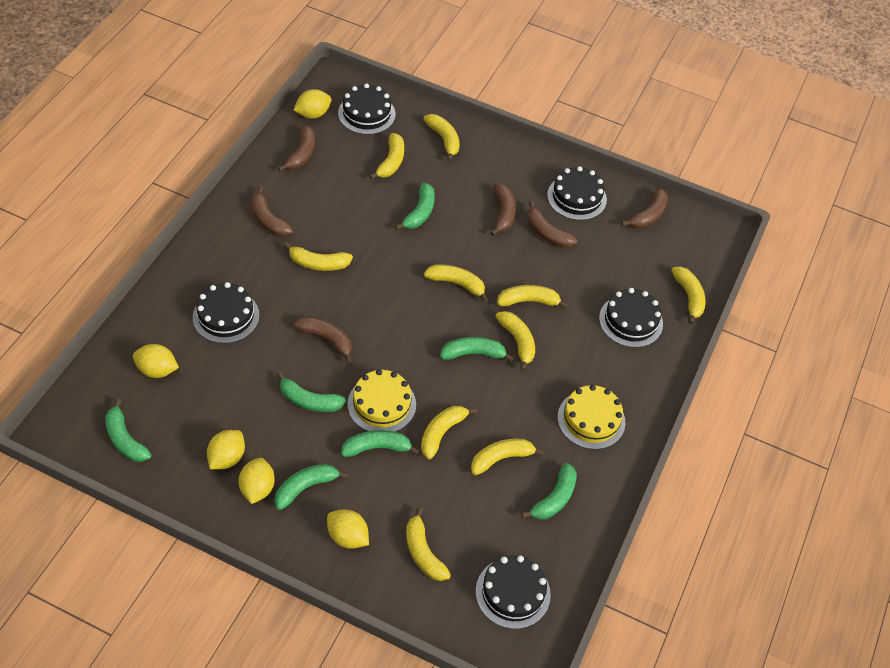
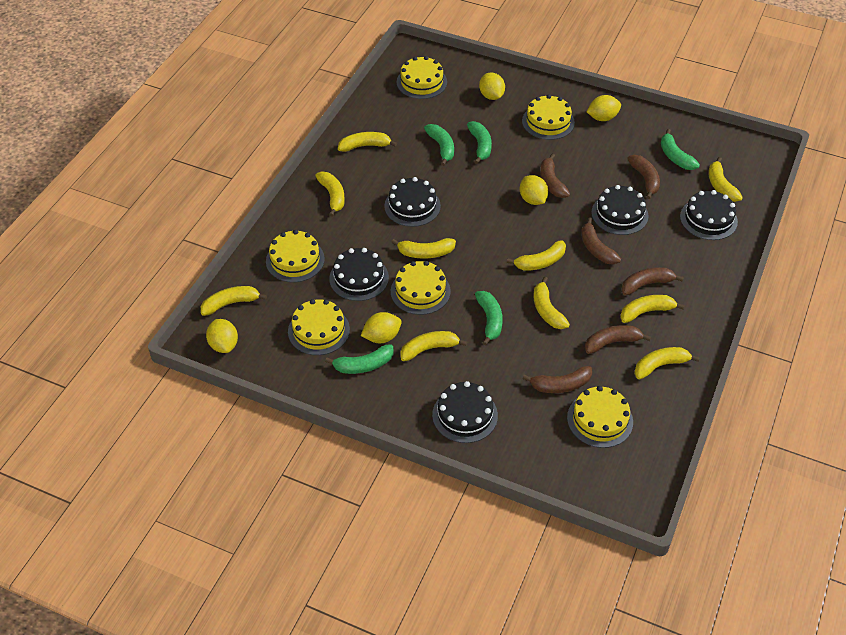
green banana: [105,399,151,462] [275,464,348,510] [277,372,346,412] [341,430,419,457] [395,183,435,230] [440,337,514,362] [521,463,577,520] = 7 -> [325,344,394,374] [424,124,454,166] [467,121,492,164] [475,291,503,346] [661,129,700,170] = 5
yellow cake: [348,369,416,432] [558,385,625,450] = 2 -> [266,230,325,282] [288,299,350,355] [391,261,451,315] [397,56,447,99] [522,95,575,140] [567,386,633,448] = 6

